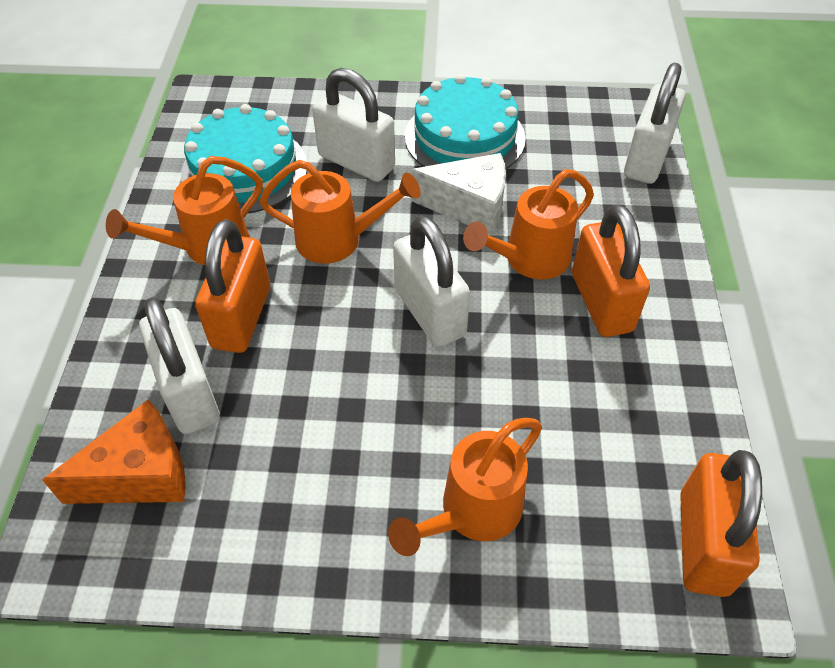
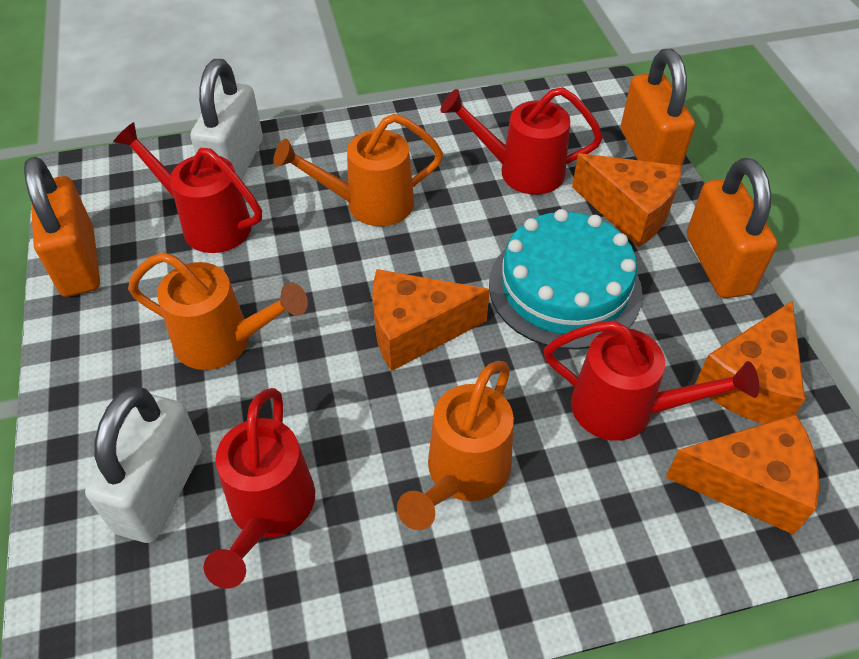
orange cheese: [42,400,186,504] = 1 -> [372,269,490,371] [572,153,682,247] [665,414,819,535] [695,300,805,424] = 4
orange watering can: [106,156,263,265] [259,160,421,264] [388,418,542,556] [463,169,594,280] = 4 -> [128,252,308,370] [273,114,443,226] [397,361,514,530] = 3
red watering can: none = 0 -> [113,122,262,253] [204,388,315,589] [440,87,603,195] [544,320,759,441] = 4
turquoise cake: [181,104,307,213] [405,74,526,169] = 2 -> [489,209,643,349] = 1
white cheese: [410,153,506,235] = 1 -> none = 0
white padlock: [139,297,220,434] [312,68,395,182] [393,216,470,347] [624,62,686,184] = 4 -> [85,387,202,543] [190,59,263,180] = 2

